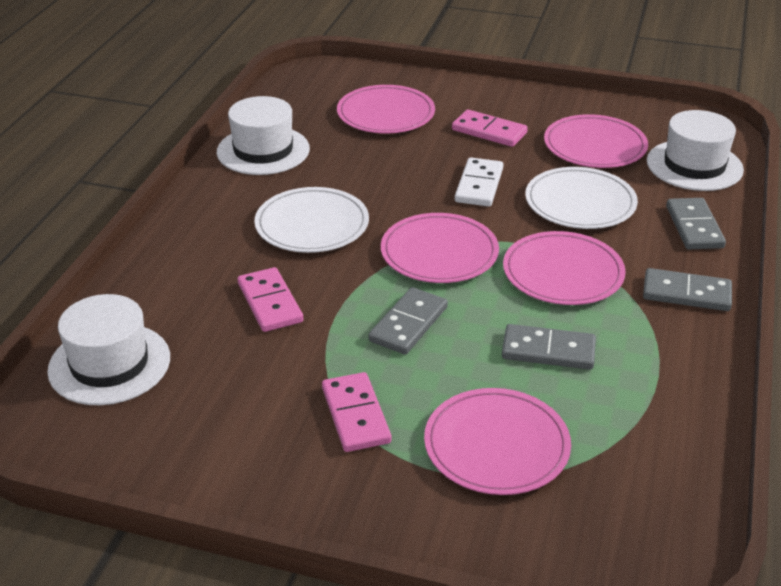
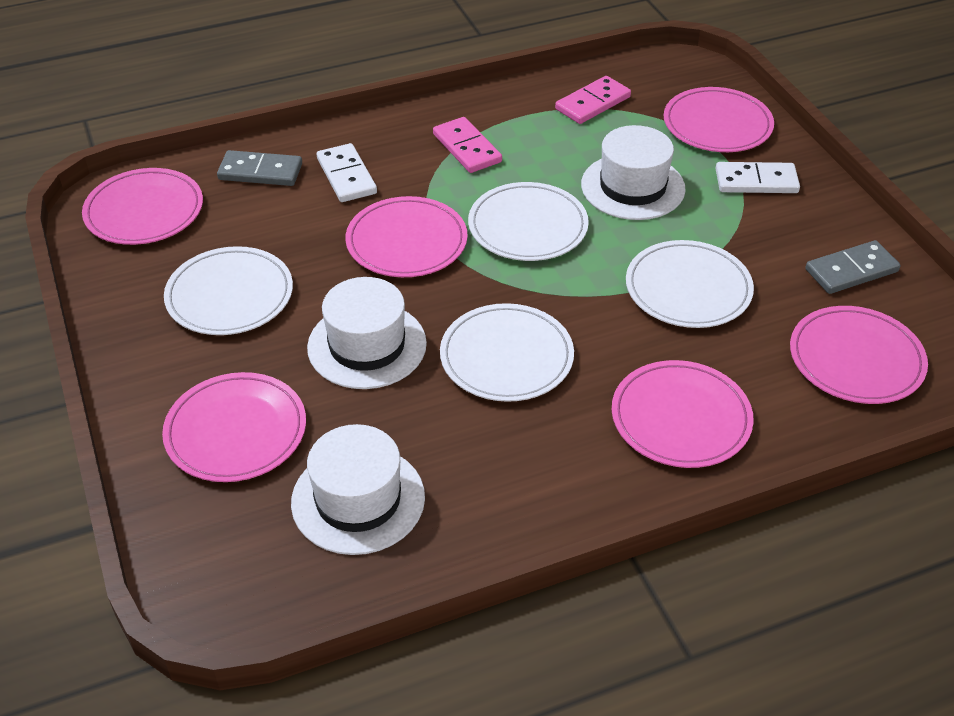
grey domino: [368,287,448,355] [502,324,596,370] [643,268,732,311] [666,198,726,250] = 4 -> [217,150,302,186] [805,240,900,294] = 2
pink domino: [238,267,303,332] [322,372,391,452] [452,110,528,147] = 3 -> [433,117,502,173] [555,76,631,124] = 2
pink plate: [337,85,435,133] [381,213,499,283] [424,388,571,495] [503,231,626,305] [544,114,648,168] = 5 -> [82,168,203,245] [162,372,306,482] [345,196,468,277] [612,360,754,468] [664,87,774,152] [790,306,928,404] = 6
white domino: [455,157,503,207] = 1 -> [317,143,377,202] [715,162,800,193] = 2
white plate: [254,187,369,253] [525,167,638,229] = 2 -> [164,246,293,335] [440,303,574,402] [468,182,589,261] [626,240,754,328] = 4

